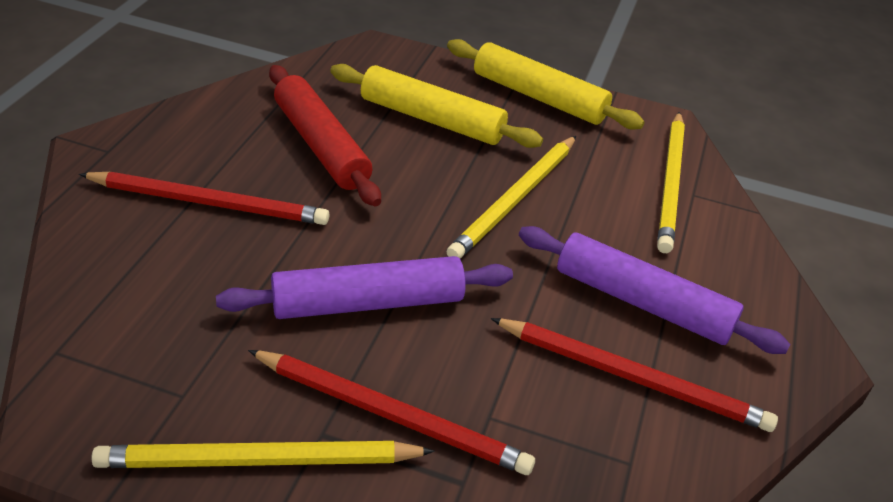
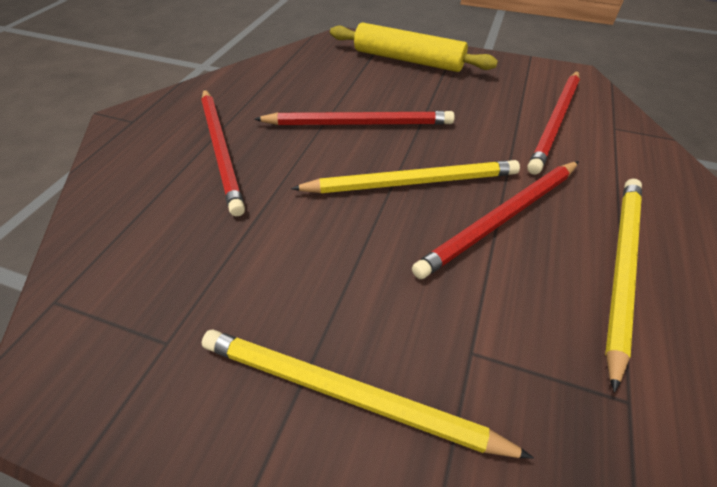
purple rolling pin: [216,256,513,319] [519,226,790,354] = 2 -> none = 0
red pencil: [79,172,329,225] [248,350,535,475] [491,318,778,432] = 3 -> [201,89,245,216] [254,111,455,125] [412,161,579,279] [527,71,580,175] = 4
red rolling pin: [269,65,381,206] = 1 -> none = 0
yellow rolling pin: [330,64,543,148] [447,39,645,130] = 2 -> [330,22,498,72] = 1

